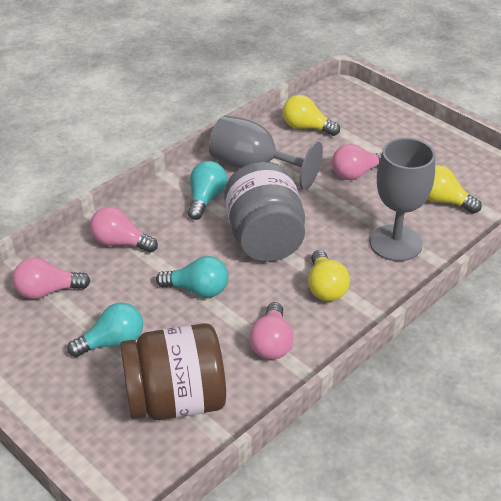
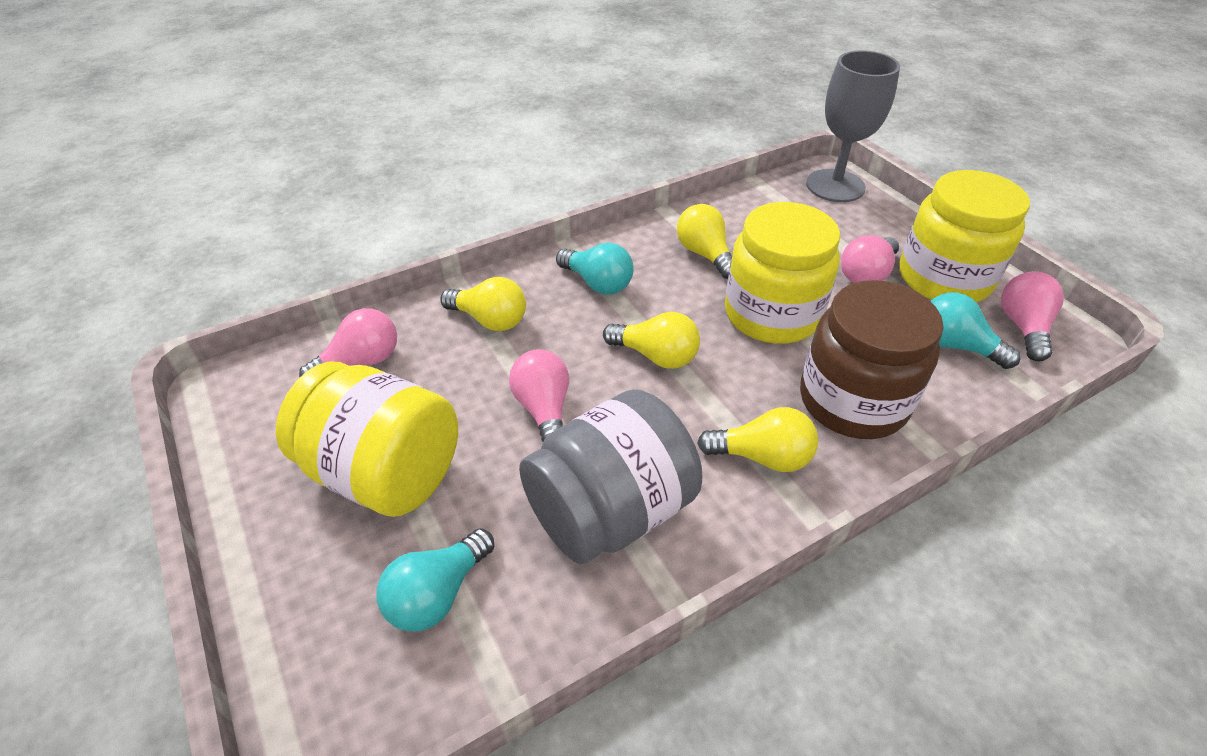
grey goblet: [209,115,323,190] [370,138,435,261] = 2 -> [806,50,900,202] = 1
yellow jar: none = 0 -> [276,362,458,517] [725,202,840,344] [899,170,1030,303] = 3
yellow light bulb: [283,95,340,136] [308,250,350,301] [427,165,482,214] = 3 -> [441,277,526,331] [603,312,700,369] [677,204,732,279] [697,407,818,472] = 4

